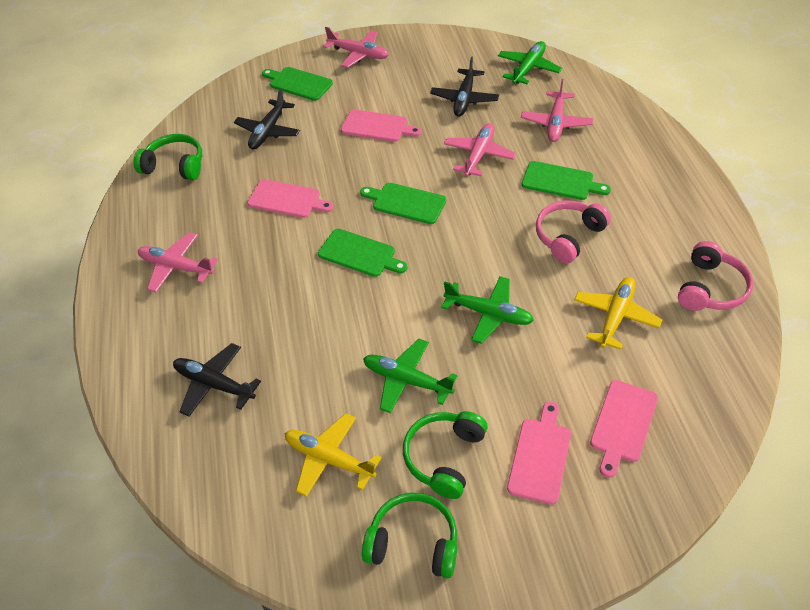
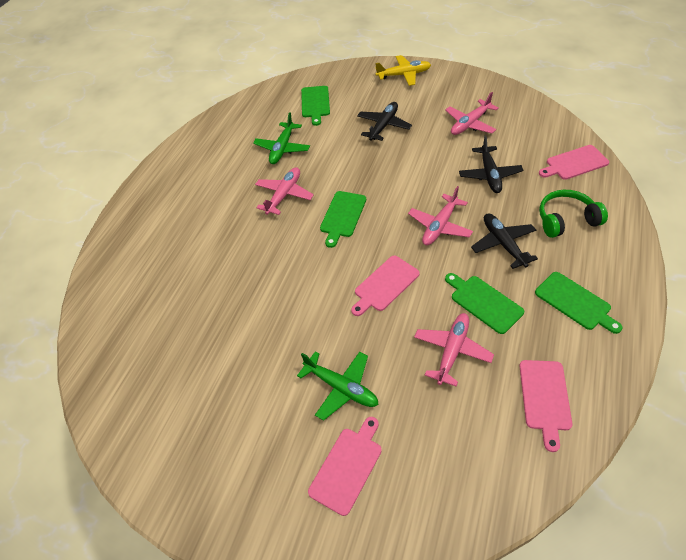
green headphones: [133,134,202,180] [362,493,457,578] [403,411,488,499] = 3 -> [539,190,608,238] = 1
green plane: [363,339,457,413] [441,276,534,344] [498,41,562,84] = 3 -> [253,112,310,164] [297,351,379,421] = 2
pink headphones: [536,201,611,263] [678,241,753,311] = 2 -> none = 0
yellow plane: [285,413,382,497] [574,277,662,350] = 2 -> [375,55,431,86] = 1

